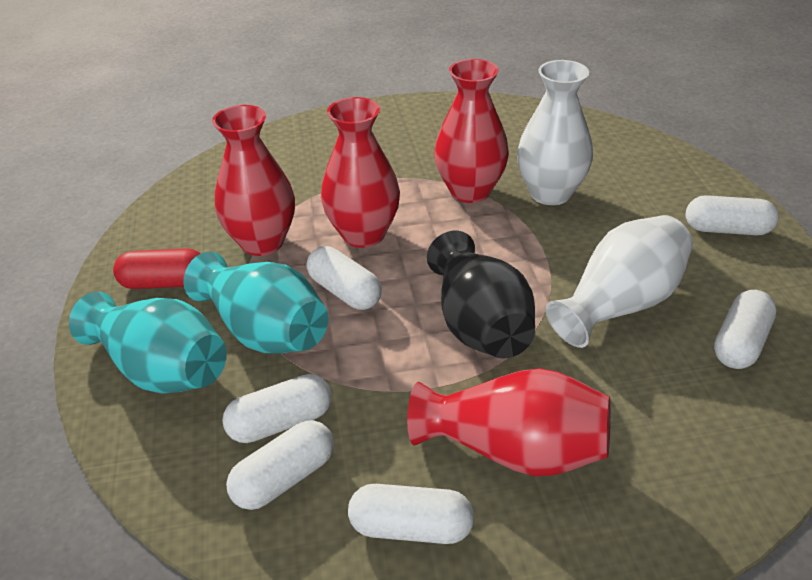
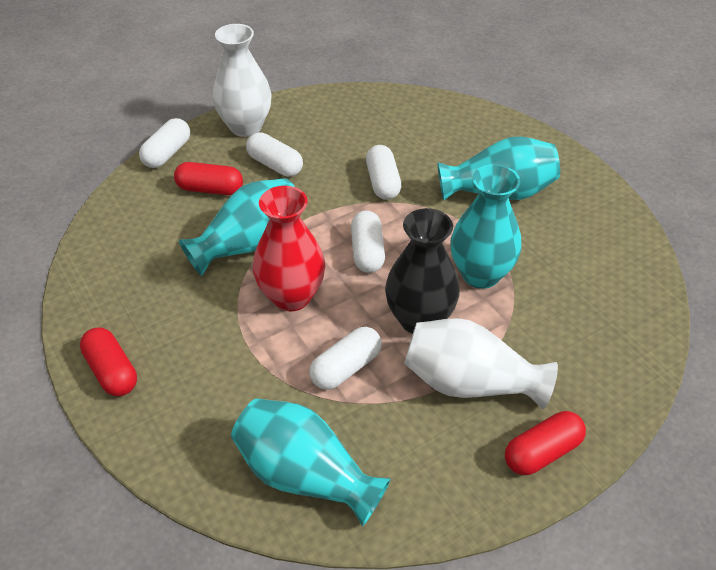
red capsule: [113,248,201,289] = 1 -> [80,327,137,396] [174,162,243,195] [505,411,586,475] = 3
red vase: [212,105,295,256] [321,97,400,248] [407,368,611,476] [434,59,509,203] = 4 -> [253,186,325,311] = 1
turquoise vase: [69,291,227,394] [183,251,328,353] = 2 -> [179,178,295,276] [231,398,391,527] [437,137,560,200] [450,164,521,289] = 4
white capsule: [222,374,332,443] [226,420,334,510] [307,246,382,310] [348,484,474,544] [686,195,779,236] [714,290,777,369] = 6 -> [139,118,190,168] [246,132,303,177] [309,327,382,390] [351,211,385,273] [366,145,401,200] = 5

